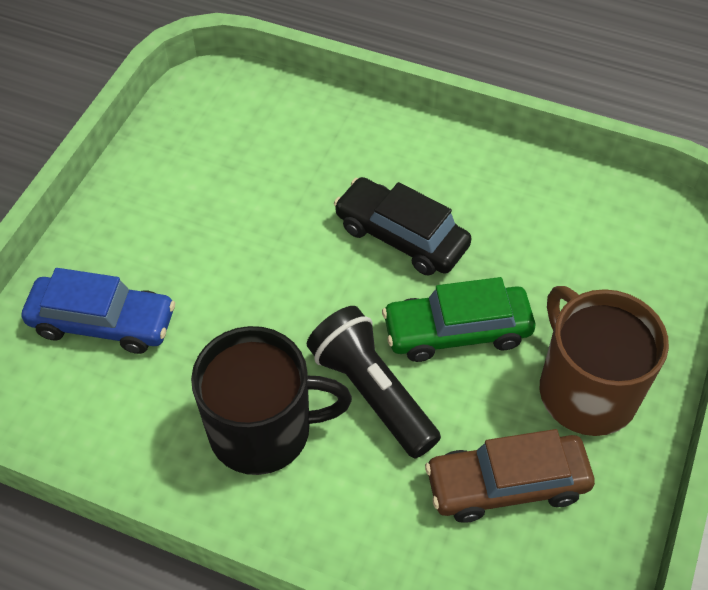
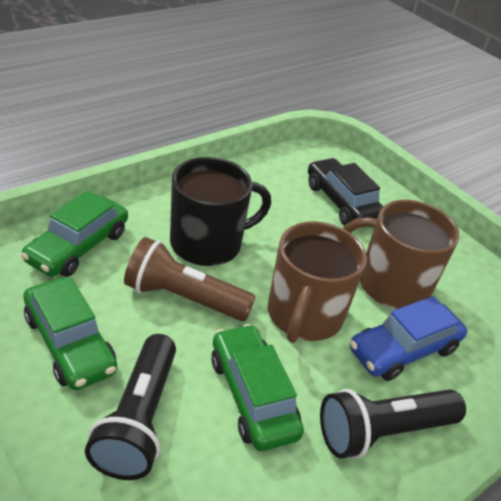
black flashlight: [307,306,441,458] = 1 -> [85,334,176,480] [320,389,466,459] = 2
brown car: [425,429,595,523] = 1 -> none = 0
brown flashlight: none = 0 -> [124,237,256,321] = 1
brown mug: [540,286,669,436] = 1 -> [268,221,367,343] [343,200,459,309] = 2
green car: [382,277,535,362] = 1 -> [21,190,128,277] [23,277,117,390] [211,324,304,451] = 3

